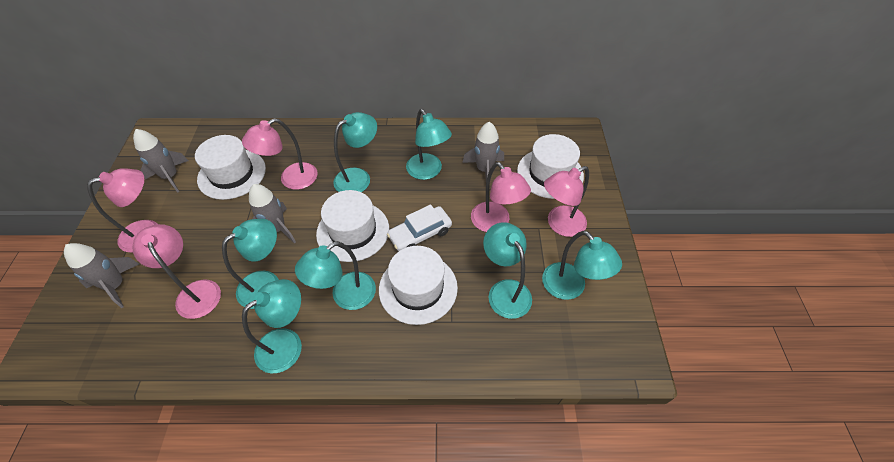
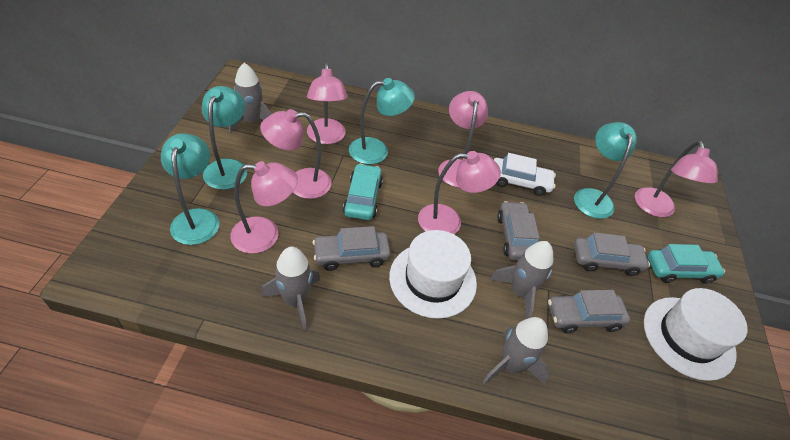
grey car: none = 0 -> [313,226,391,271] [497,201,540,261] [548,290,630,333] [574,232,650,276] = 4
pink lamp: [87,168,157,253] [132,224,221,319] [242,119,318,190] [471,162,531,232] [544,166,589,237] = 5 -> [230,161,298,254] [260,109,332,199] [307,63,348,144] [418,151,501,234] [438,91,488,188] [635,141,718,217] = 6
turquoise car: none = 0 -> [343,164,383,220] [647,244,725,284] = 2
turquoise lamp: [222,219,279,309] [242,279,302,374] [295,241,376,310] [333,112,377,192] [406,109,452,180] [483,222,532,319] [542,231,622,300] = 7 -> [161,133,219,245] [202,86,247,190] [349,78,415,164] [574,122,637,219] = 4
white hat: [195,135,266,200] [316,190,389,262] [379,246,458,325] [517,134,584,199] = 4 -> [389,230,477,319] [644,288,748,381] = 2

